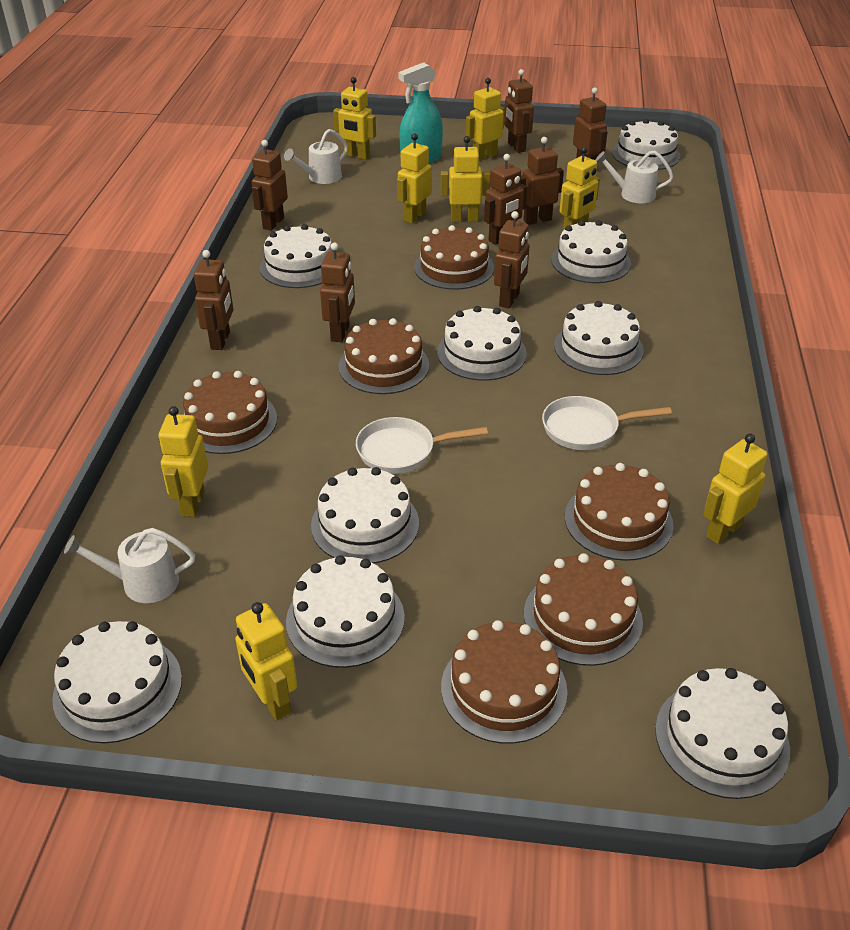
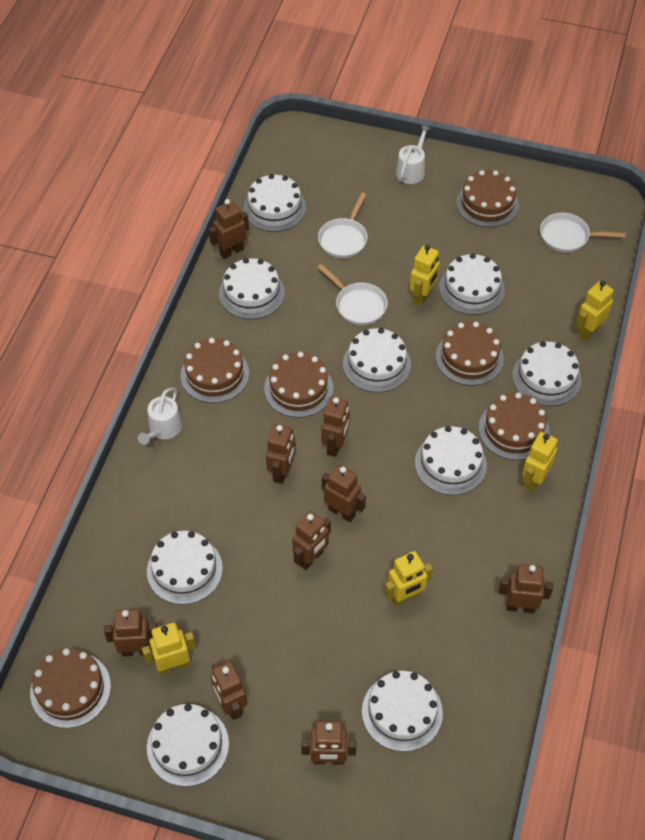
brown robot: [194,250,233,350] [252,140,288,231] [320,243,355,342] [484,154,527,245] [494,211,530,308] [504,69,534,153] [520,137,564,225] [573,88,608,164] = 8 -> [104,609,157,656] [209,199,249,259] [211,661,247,719] [266,424,295,484] [292,511,331,570] [301,721,356,765] [321,397,350,457] [322,465,366,522] [499,564,553,613] = 9
turquoise spray bottle: [398,62,443,164] = 1 -> none = 0
white pan: [356,417,488,474] [542,396,672,450] = 2 -> [317,264,388,325] [318,192,368,258] [540,213,626,253] = 3
white watering can: [64,528,195,603] [284,129,348,184] [595,150,674,203] = 3 -> [138,388,182,445] [396,125,431,184] = 2
yellow robot: [158,406,208,517] [235,602,297,720] [333,77,376,160] [397,133,432,223] [441,136,491,222] [465,78,505,161] [560,147,600,231] [703,434,768,544] = 8 -> [142,623,196,675] [384,551,433,606] [410,244,440,306] [522,432,558,492] [576,281,614,341] = 5

